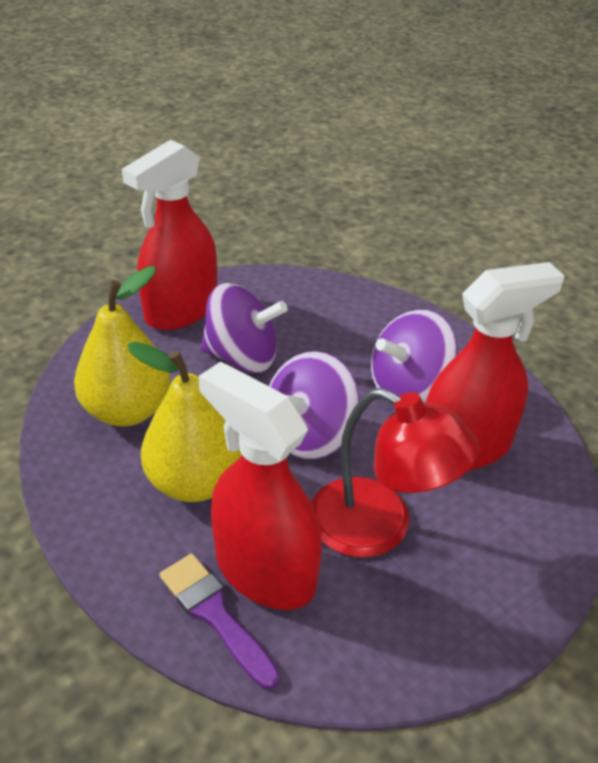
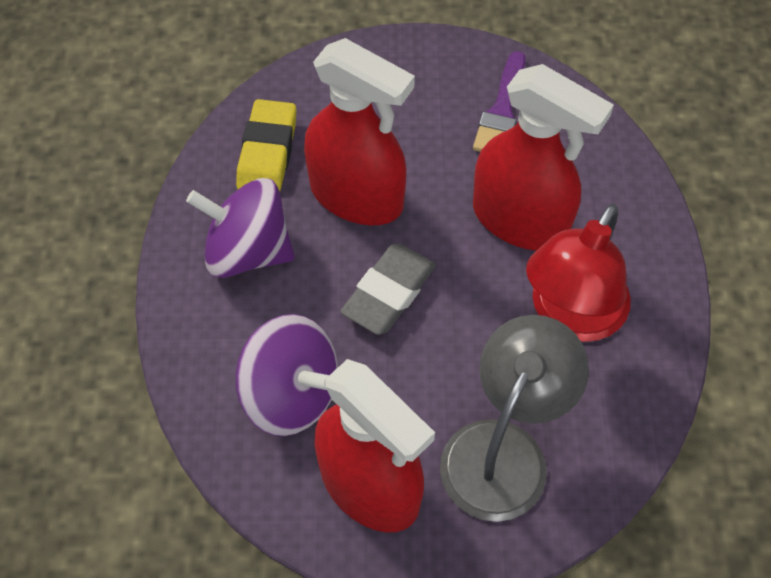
grey eraser: none = 0 -> [340,244,436,335] = 1
grey lamp: none = 0 -> [440,315,589,522] = 1
purple spinning top: [201,283,288,373] [269,351,360,459] [371,309,458,403] = 3 -> [186,178,295,278] [236,314,338,436] = 2
yellow eraser: none = 0 -> [236,99,297,191] = 1
yellow pear: [74,266,171,426] [128,342,242,502] = 2 -> none = 0

